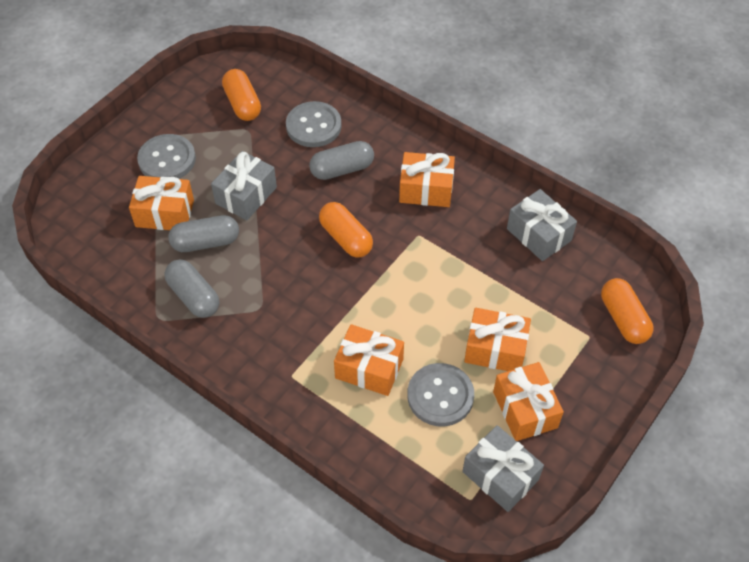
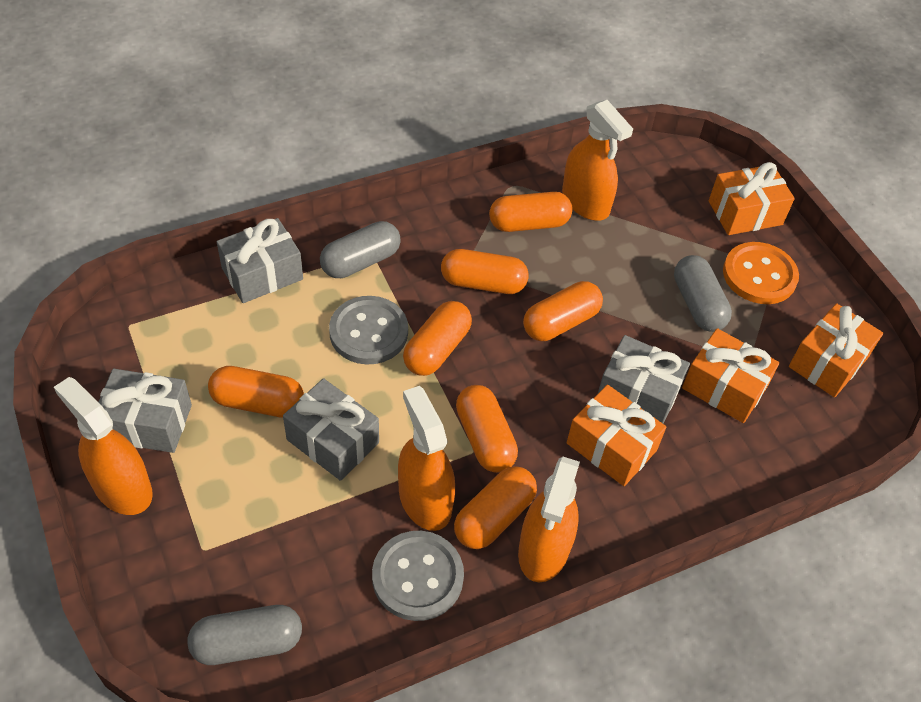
grey button: [137,134,196,179] [286,101,342,147] [407,363,474,426] = 3 -> [329,296,408,365] [372,531,464,621] = 2
grey gift: [211,151,277,220] [462,425,544,512] [507,189,577,261] = 3 -> [99,369,192,453] [217,218,303,303] [283,378,379,481] [598,335,690,424] = 4
orange button: none = 0 -> [723,242,799,304] = 1
orange capsule: [222,69,261,121] [319,202,373,258] [601,278,653,344] = 3 -> [208,366,304,418] [403,301,472,376] [441,249,528,294] [454,466,537,549] [456,385,518,473] [489,192,573,232] [523,281,603,341] = 7
orange gift: [129,176,194,230] [334,324,404,396] [399,152,455,207] [464,308,531,371] [493,362,564,441] = 5 -> [567,385,666,486] [682,328,780,423] [709,162,795,235] [789,303,883,397] = 4
orange spray bottle: none = 0 -> [54,377,153,515] [398,386,455,531] [518,456,580,582] [562,100,633,221] = 4

